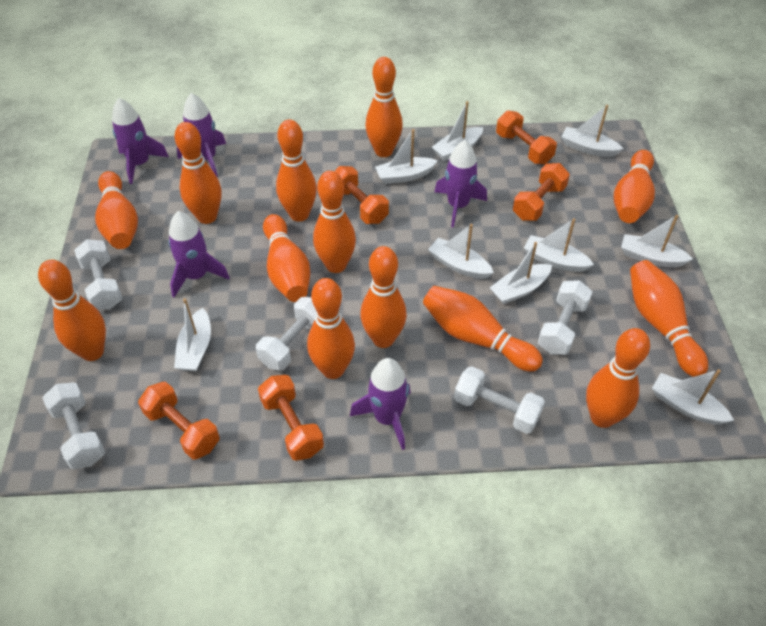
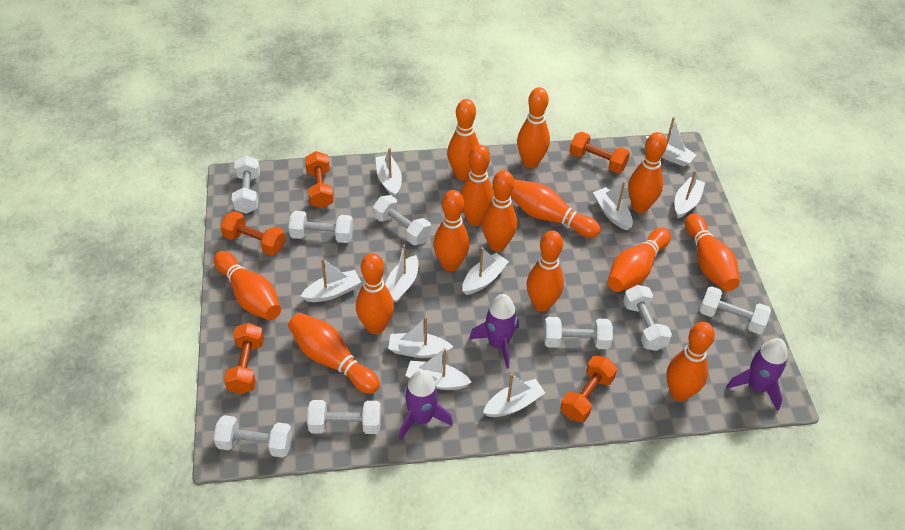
orange bowling pin: [38,260,106,361] [95,171,138,249] [174,122,221,224] [263,214,311,302] [276,120,317,222] [307,278,355,379] [313,171,356,273] [360,246,407,348] [365,57,403,157] [423,286,543,372] [586,328,650,428] [614,150,655,223] [630,260,708,377] = 13 -> [214,251,281,320] [288,313,380,394] [356,253,394,334] [433,190,470,272] [447,99,479,180] [460,145,494,226] [482,170,517,252] [511,179,601,238] [517,87,550,168] [527,231,564,312] [607,227,671,292] [628,132,667,213] [666,322,715,402] [685,214,740,291] = 14
purple rocket: [112,98,169,184] [169,211,230,297] [177,93,226,176] [350,358,411,450] [434,140,487,228] = 5 -> [399,370,453,440] [469,294,519,369] [726,338,788,411] = 3
white boat: [174,298,211,371] [375,129,438,184] [428,224,494,279] [432,101,483,161] [490,242,552,304] [524,218,594,272] [561,105,623,157] [621,215,693,267] [652,369,734,424] = 9 -> [301,258,361,302] [376,148,402,197] [385,244,419,302] [388,316,453,358] [405,348,471,390] [462,247,509,295] [483,374,545,417] [593,181,633,231] [646,117,696,167] [675,170,705,218] = 10
white dumbbell: [43,383,105,469] [74,239,122,310] [256,297,316,371] [454,366,545,434] [538,280,592,355] = 5 -> [214,415,292,458] [232,156,260,214] [288,211,353,243] [307,400,381,434] [373,195,431,245] [544,317,613,349] [623,285,672,351] [699,286,771,334] = 8

